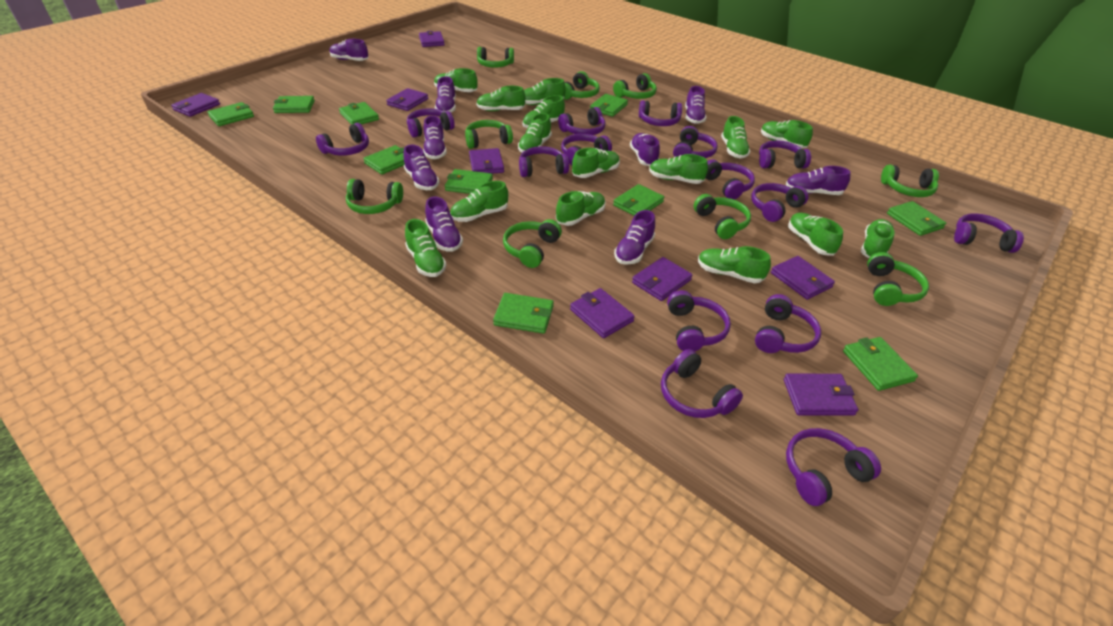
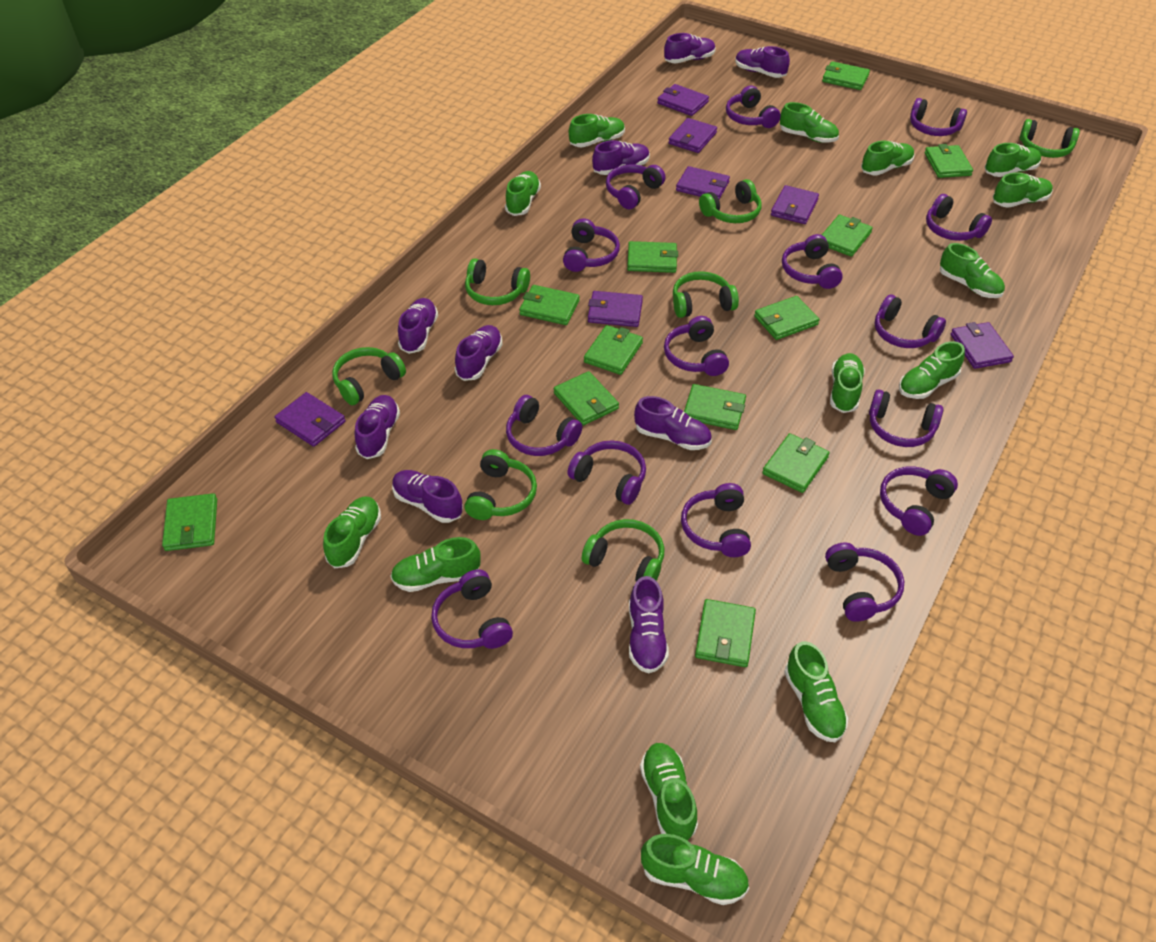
green headphones: [346,179,403,214] [465,120,513,149] [477,47,514,68] [503,219,562,268] [564,71,600,100] [613,73,657,99] [694,194,751,239] [867,252,929,306] [881,164,939,197] = 9 -> [332,347,406,405] [464,449,537,520] [465,258,530,305] [582,519,664,582] [673,271,739,318] [699,179,762,223] [1020,119,1080,158] = 7
green shoe: [405,219,446,277] [434,68,478,92] [450,181,508,222] [476,86,525,111] [518,113,552,153] [523,95,565,128] [524,78,566,105] [556,191,605,226] [572,148,620,178] [649,154,708,184] [698,246,771,283] [721,116,750,159] [761,120,813,148] [788,213,843,256] [861,219,895,258] = 15 -> [323,497,381,568] [391,537,481,592] [505,171,541,216] [569,114,625,147] [640,743,698,840] [641,834,749,905] [780,102,839,143] [784,641,848,742] [830,353,865,413] [861,141,914,176] [899,341,965,399] [940,243,1005,298] [984,143,1041,177] [993,173,1053,208] = 14
green wallet: [207,102,254,126] [273,96,315,113] [339,102,379,124] [363,145,405,175] [445,169,493,194] [493,293,554,334] [590,94,628,117] [613,184,664,216] [843,337,918,391] [887,201,946,236] = 10 -> [162,493,217,551] [519,285,580,325] [554,371,619,426] [584,325,643,375] [627,241,678,273] [684,384,746,430] [695,599,756,667] [754,296,820,340] [762,433,830,493] [822,61,870,90] [822,215,873,257] [925,144,973,178] = 12
purple wallet: [171,93,220,117] [386,88,428,111] [419,31,445,47] [469,148,504,174] [570,288,635,338] [632,257,693,301] [771,256,835,300] [784,374,858,415] = 8 -> [274,392,346,447] [588,291,643,327] [657,84,709,116] [668,118,717,153] [676,166,730,199] [771,185,819,224] [951,322,1014,369] = 7

